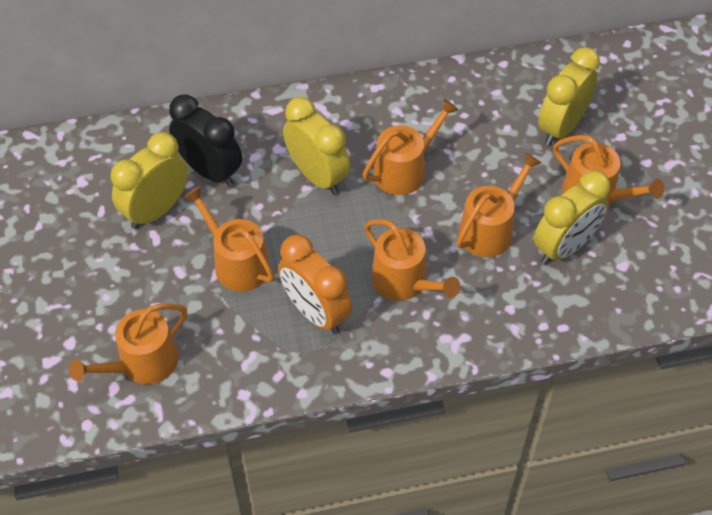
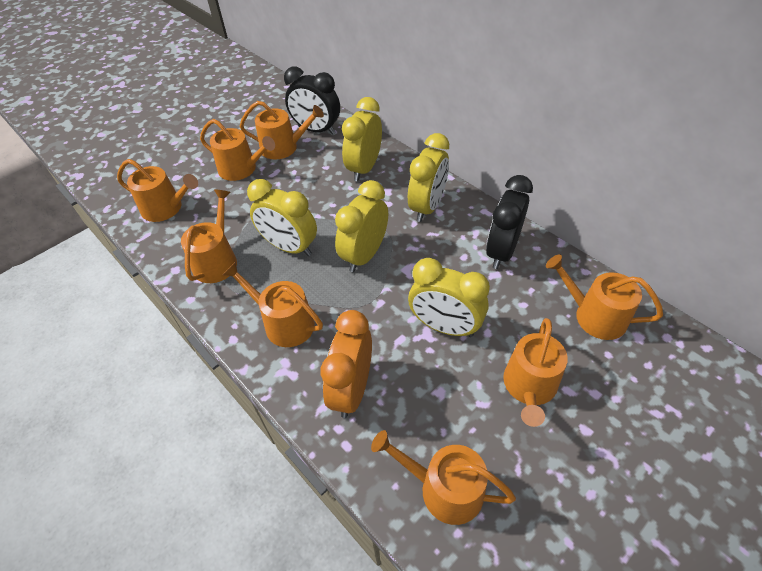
black clock: [169,95,242,187] = 1 -> [284,67,340,135] [486,175,533,269] = 2
orange watering can: [69,303,187,384] [184,186,274,292] [363,98,458,195] [364,219,460,300] [457,153,542,257] [553,135,664,205] = 6 -> [117,159,198,222] [181,189,237,283] [200,119,275,181] [223,262,323,347] [239,101,324,160] [371,430,516,525] [503,318,568,427] [546,255,663,340] = 8
yellow clock: [111,132,188,229] [283,97,350,194] [534,170,610,264] [538,47,600,145] = 4 -> [247,179,317,256] [335,180,388,272] [342,97,382,182] [408,133,449,222] [408,258,490,337] = 5

